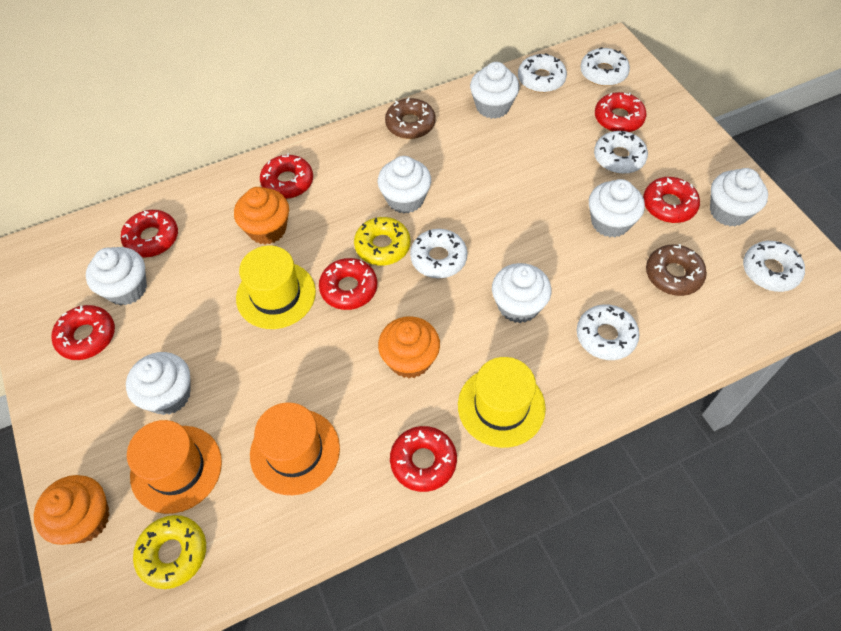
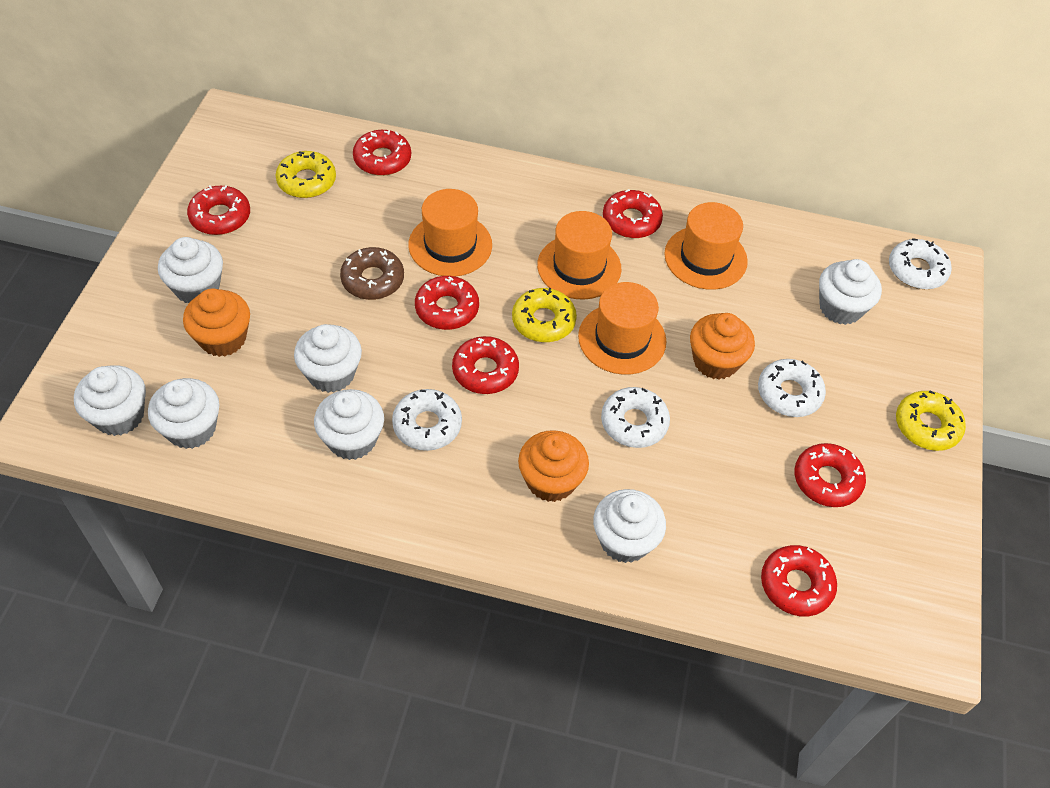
brown donut: [385,98,435,139] [646,244,707,296] = 2 -> [340,247,404,300] = 1
orange hat: [127,420,222,514] [250,402,340,495] = 2 -> [408,189,492,277] [537,211,621,299] [578,282,667,375] [664,202,748,290] = 4
white donut: [410,229,467,278] [518,53,567,93] [577,304,640,360] [580,47,630,86] [594,131,648,174] [743,241,805,292] = 6 -> [392,389,462,451] [601,387,670,448] [758,359,826,417] [889,238,952,289] = 4
yellow donut: [133,515,206,589] [354,217,410,266] = 2 -> [276,151,336,198] [512,288,577,342] [896,390,966,451] = 3
yellow hat: [236,246,316,329] [458,357,546,448] = 2 -> none = 0

